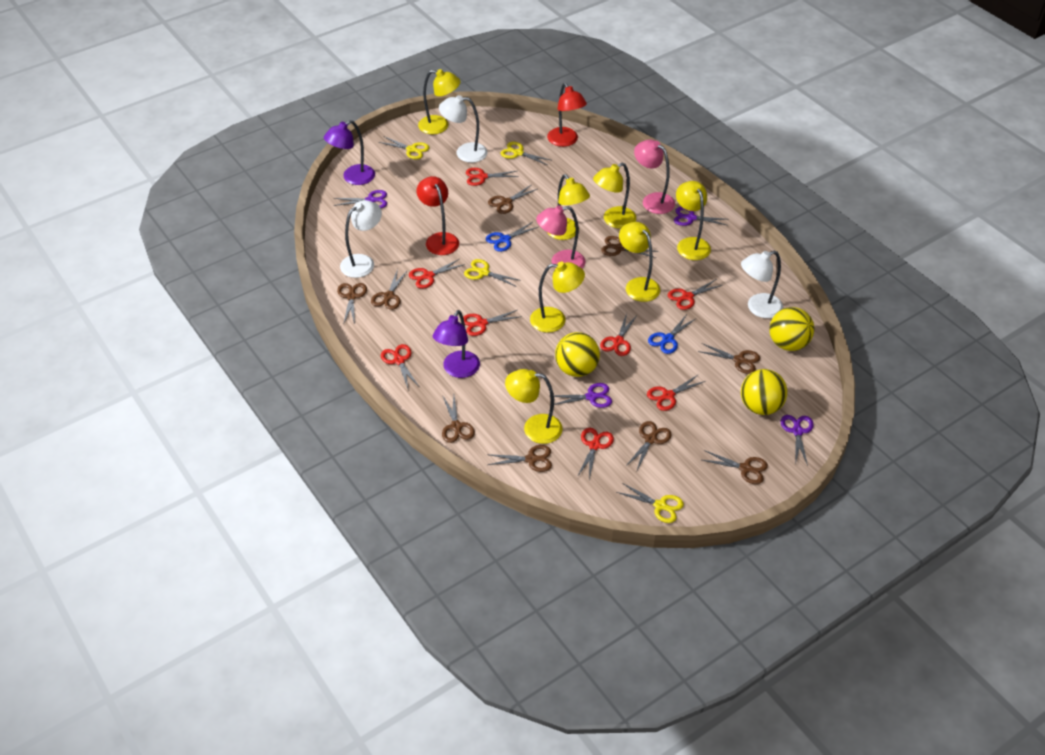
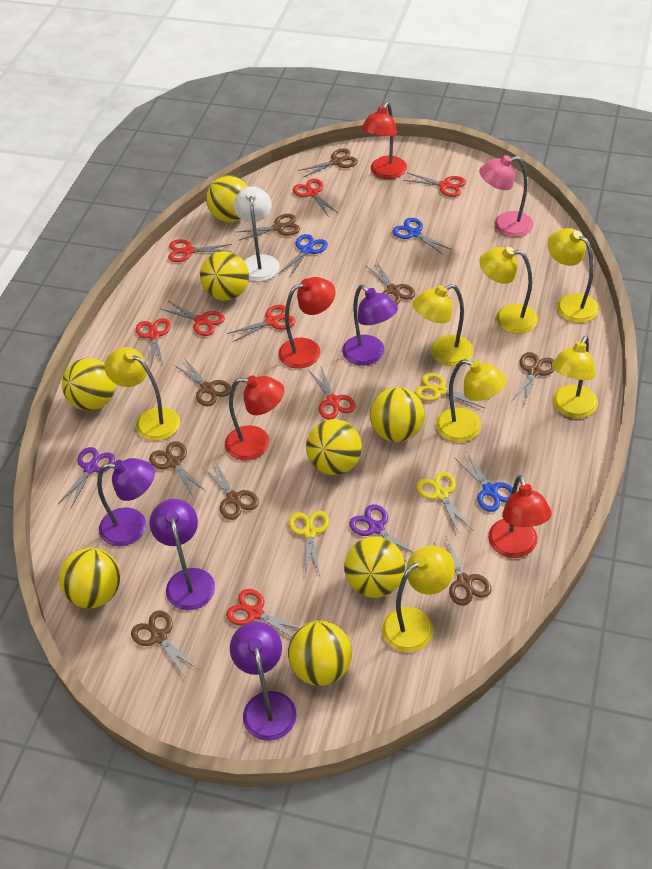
blue scissors: [486,222,538,252] [648,314,695,354] = 2 -> [278,234,328,278] [392,218,452,255] [455,451,513,512] = 3
pink lamp: [536,205,586,269] [634,140,675,214] = 2 -> [479,155,533,237] = 1
purple lamp: [324,120,375,185] [433,310,480,378] = 2 -> [97,458,155,546] [149,499,215,610] [230,622,296,741] [342,285,398,366] = 4
purple scissors: [334,190,387,208] [550,383,612,408] [674,207,727,226] [781,415,814,466] = 4 -> [58,447,115,508] [349,504,414,564] = 2
red lamp: [416,176,459,255] [547,83,587,147] = 2 -> [225,375,284,460] [279,277,336,369] [362,102,407,179] [488,475,552,558] = 4
white lamp: [340,200,382,278] [439,95,488,163] [741,250,783,318] = 3 -> [234,186,280,281] = 1
yellow ball: [555,332,600,377] [741,369,787,415] [769,307,814,351] = 3 -> [59,547,120,608] [62,358,115,411] [200,251,249,301] [206,175,248,222] [288,620,352,686] [306,419,362,475] [344,537,405,598] [370,387,425,442] = 8
yellow scissors: [379,137,429,160] [464,259,521,287] [501,142,550,165] [617,483,684,523] = 4 -> [289,511,329,576] [415,373,484,408] [416,472,473,535] = 3

